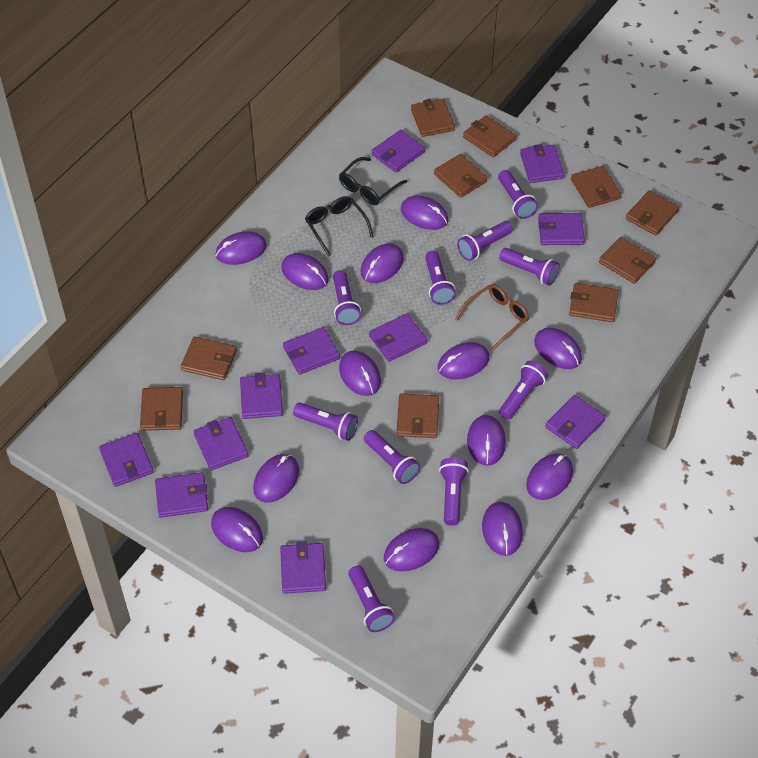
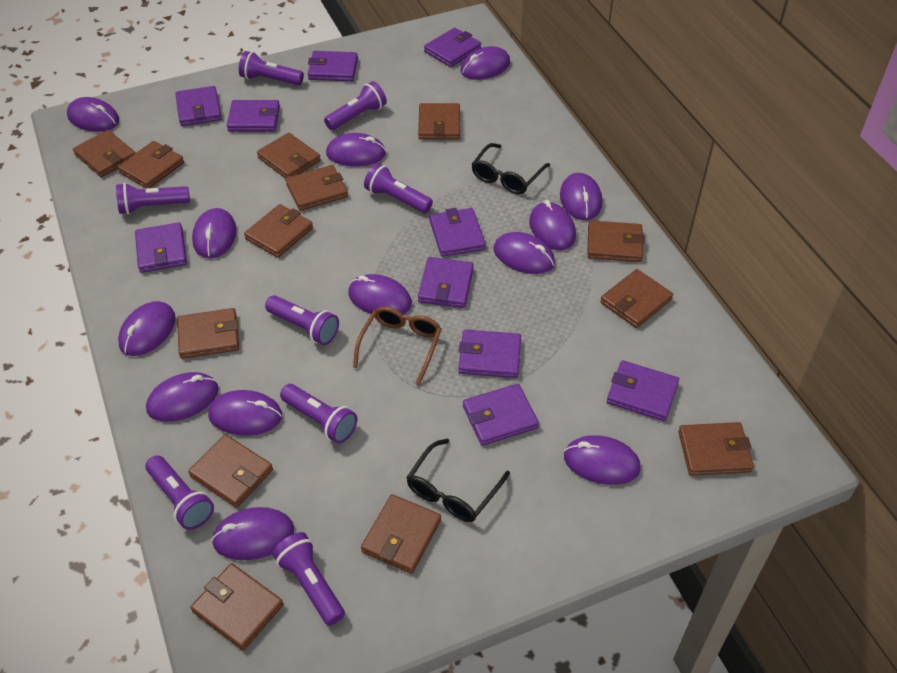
brown wallet: [140,387,183,431] [181,337,237,380] [396,393,439,438] [411,99,455,137] [434,154,488,198] [463,115,516,157] [569,283,619,322] [571,166,621,208] [599,237,656,284] [626,190,679,236] = 10 -> [73,130,135,177] [117,141,184,189] [177,308,239,359] [188,434,273,508] [191,563,283,650] [244,204,313,258] [257,133,321,178] [286,165,348,211] [361,494,441,574] [418,103,460,140] [587,221,645,262] [600,269,673,328] [678,422,754,476] = 13
purple flashlight: [293,403,358,441] [333,270,361,325] [348,566,395,632] [364,430,420,484] [425,251,456,305] [439,458,469,526] [457,221,513,261] [498,170,538,219] [499,248,560,285] [499,361,548,420] = 10 -> [116,183,190,215] [145,455,214,530] [239,51,304,85] [265,295,339,345] [272,532,345,626] [280,384,357,443] [324,81,387,130] [364,163,433,213] = 8
purple wallet: [99,433,154,487] [155,472,208,518] [194,417,248,470] [240,373,283,419] [280,541,326,594] [283,327,340,375] [369,314,427,362] [372,130,425,172] [520,144,565,183] [538,213,585,245] [545,395,606,449] = 11 -> [135,222,187,273] [175,86,221,126] [227,100,280,132] [308,51,358,81] [418,257,474,308] [424,28,481,67] [430,208,486,257] [459,330,521,378] [463,384,539,446] [607,360,679,421] = 10

